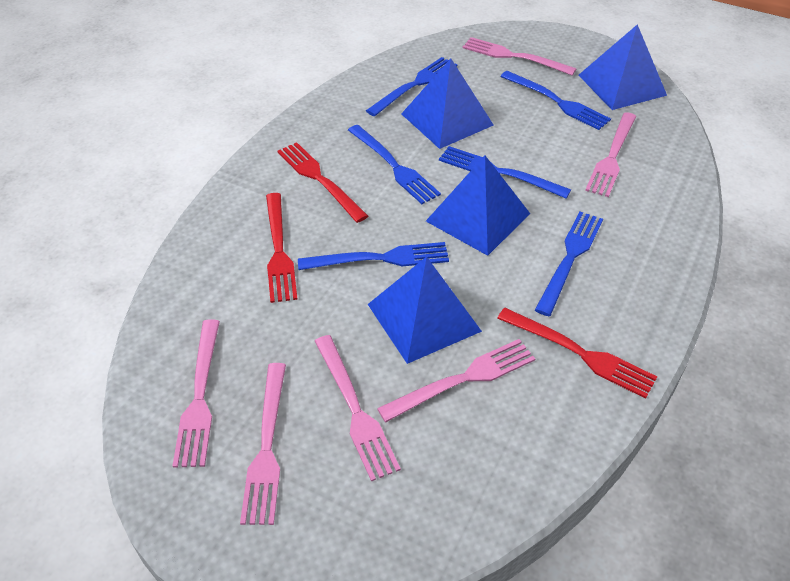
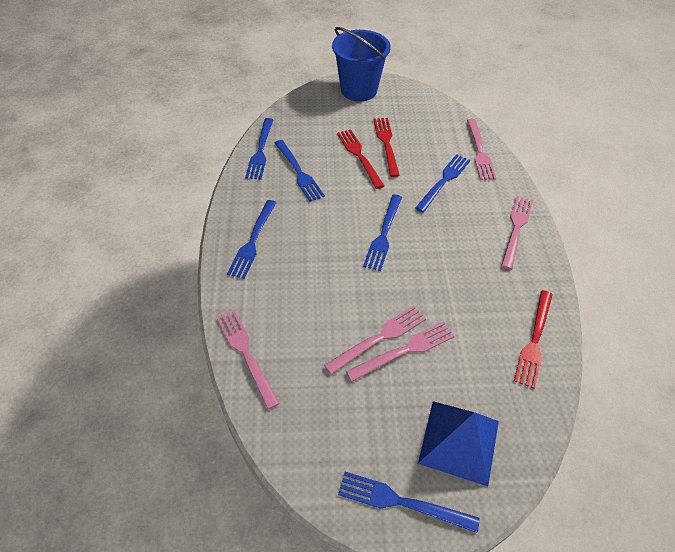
blue bucket: none = 0 -> [332,27,391,102] = 1
blue pyramid: [368,257,482,364] [401,58,494,149] [426,156,530,256] [579,24,667,110] = 4 -> [418,401,499,486] = 1
pink fork: [172,319,220,467] [240,363,286,525] [315,335,401,481] [377,339,535,422] [463,37,576,76] [585,112,637,197] = 6 -> [216,310,280,409] [324,306,426,375] [346,321,455,382] [467,119,496,180] [501,196,533,270] = 5

